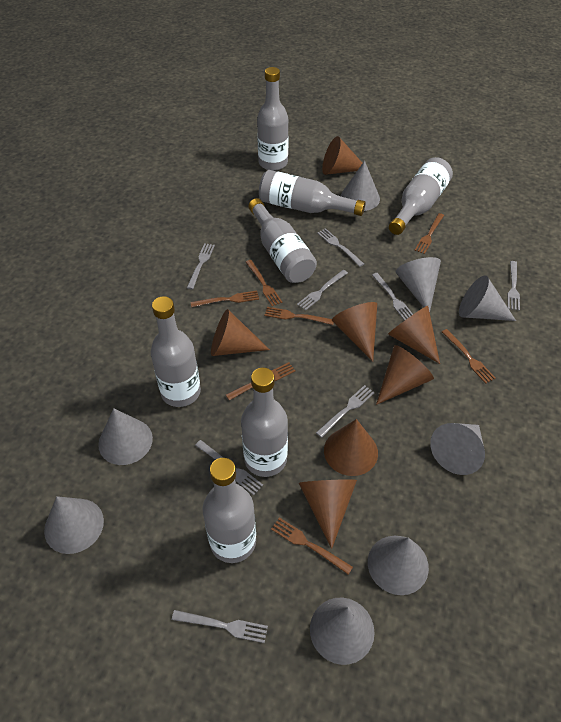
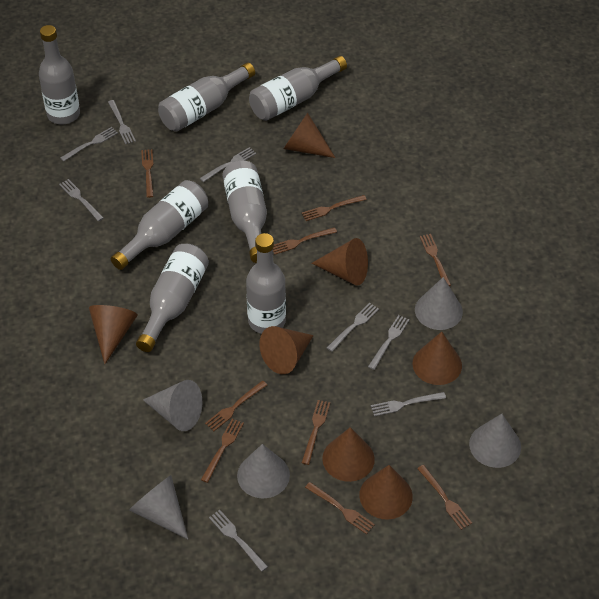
brown fork: [190,291,259,307] [226,362,296,400] [246,260,282,306] [265,307,334,325] [271,517,353,575] [414,213,444,254] [442,329,496,384] = 7 -> [141,149,154,198] [201,419,244,483] [205,380,267,431] [273,227,337,254] [302,195,367,221] [302,400,330,465] [305,482,375,534] [417,465,472,530] [420,234,451,286] = 9
grey cone: [44,496,104,554] [98,408,153,465] [310,598,375,665] [341,161,380,211] [368,536,429,595] [396,257,441,312] [430,423,485,475] [459,276,516,321] = 8 -> [129,475,188,539] [143,380,202,431] [237,444,290,498] [415,277,463,330] [469,414,521,468] = 5

